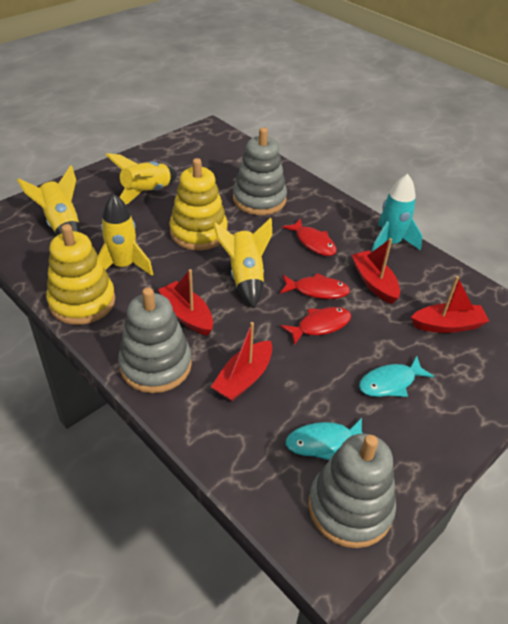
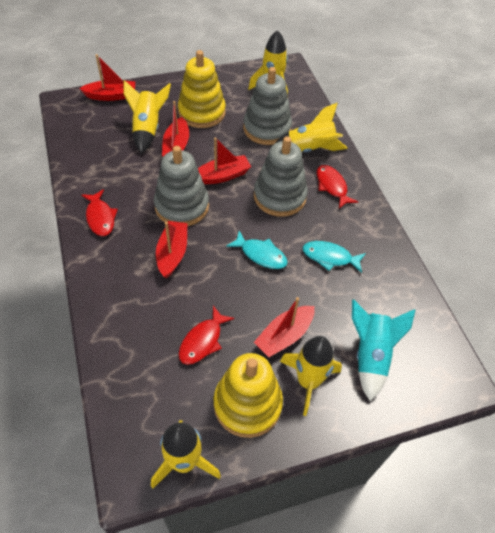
red boat: [158,269,213,336] [211,322,272,401] [352,238,400,304] [411,276,489,333] = 4 -> [79,54,135,101] [156,221,187,279] [162,101,189,157] [198,137,251,184] [254,297,314,357] = 5
yellow rocket: [17,165,80,235] [98,194,153,276] [106,153,177,204] [213,218,272,308] = 4 -> [123,80,171,154] [151,420,221,488] [248,30,288,98] [276,103,348,152] [280,336,342,416] = 5

